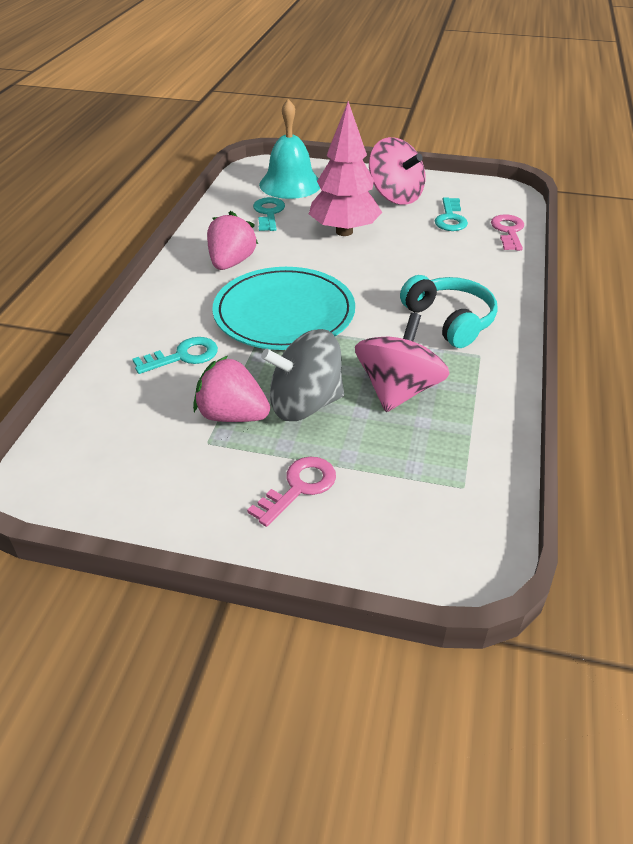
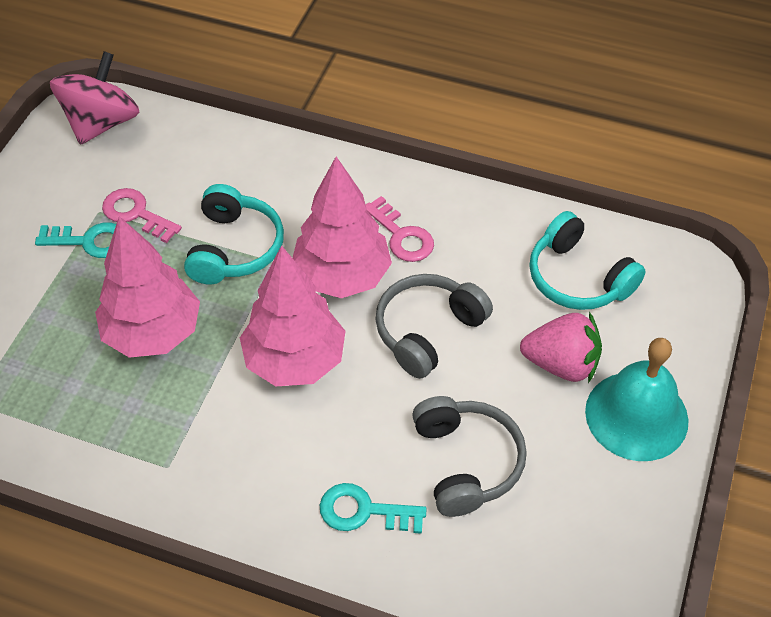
grey headphones: none = 0 -> [375,274,493,379] [412,396,527,517] = 2
grey spinning top: [261,329,344,421] = 1 -> none = 0
pink spinning top: [355,312,449,412] [369,137,425,205] = 2 -> [50,51,139,145] = 1
pink strawberry: [193,356,270,422] [207,211,258,270] = 2 -> [520,312,602,383] = 1
pink tree: [309,101,382,236] = 1 -> [95,216,200,358] [240,245,345,386] [293,156,392,298] = 3
turquoise headphones: [400,275,498,348] = 1 -> [184,184,284,284] [529,211,646,310] = 2
turquoise key: [132,337,218,374] [253,197,285,231] [435,197,468,231] = 3 -> [35,222,116,258] [320,483,427,534] = 2
turquoise plate: [213,267,355,350] = 1 -> none = 0

